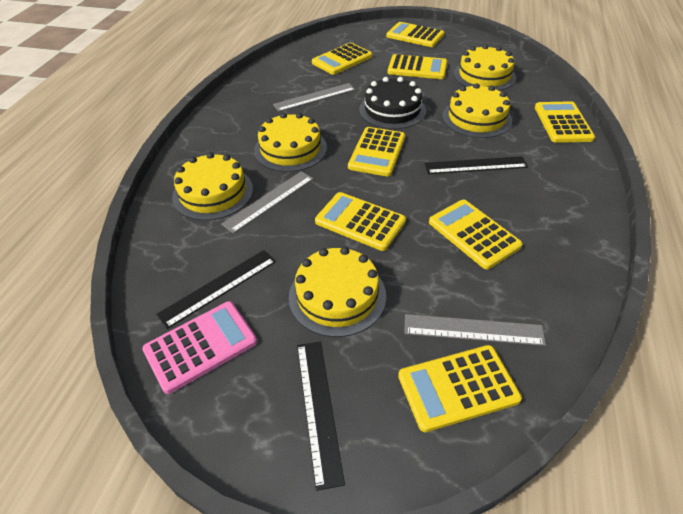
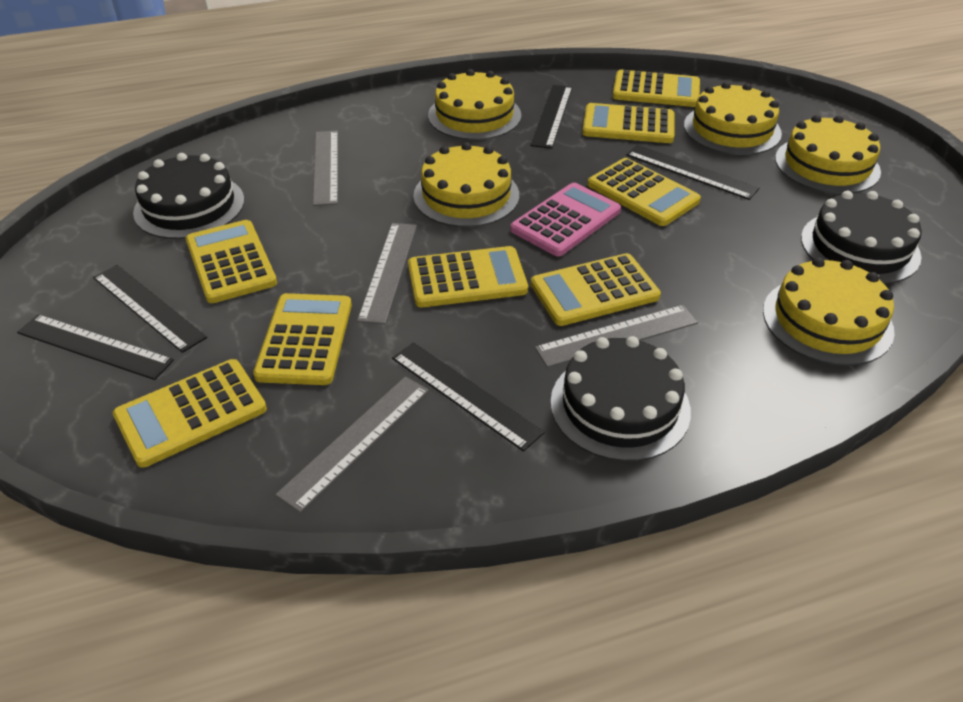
black cake: [359,77,426,129] = 1 -> [133,153,244,239] [550,336,691,461] [801,191,922,284] = 3
black ruler: [156,250,276,329] [297,341,345,491] [425,156,528,174] = 3 -> [17,314,174,380] [93,265,207,353] [392,342,545,452] [530,85,573,149] [626,145,759,200] = 5
grey ruler: [221,171,314,234] [273,83,356,112] [404,314,546,346] = 3 -> [275,376,429,513] [313,131,338,206] [357,223,417,325] [535,305,698,367] = 4

